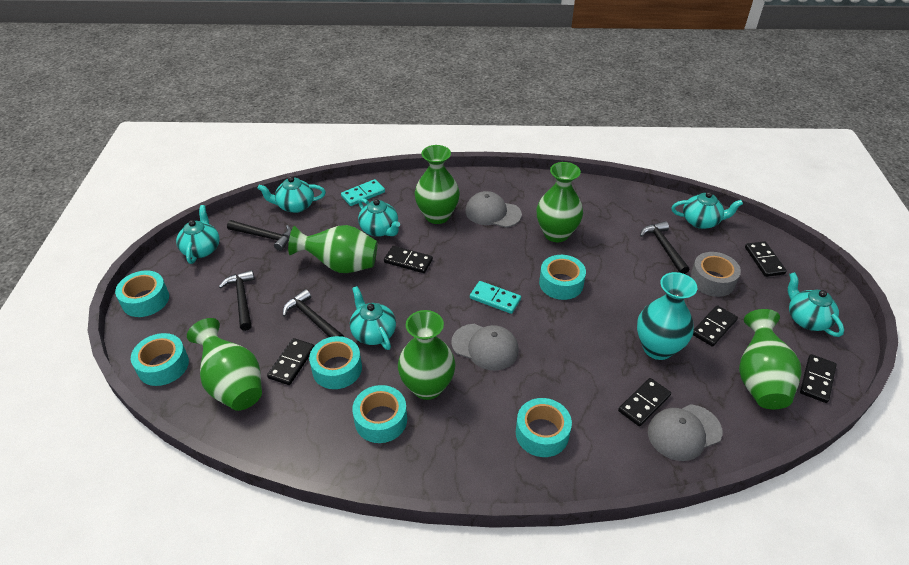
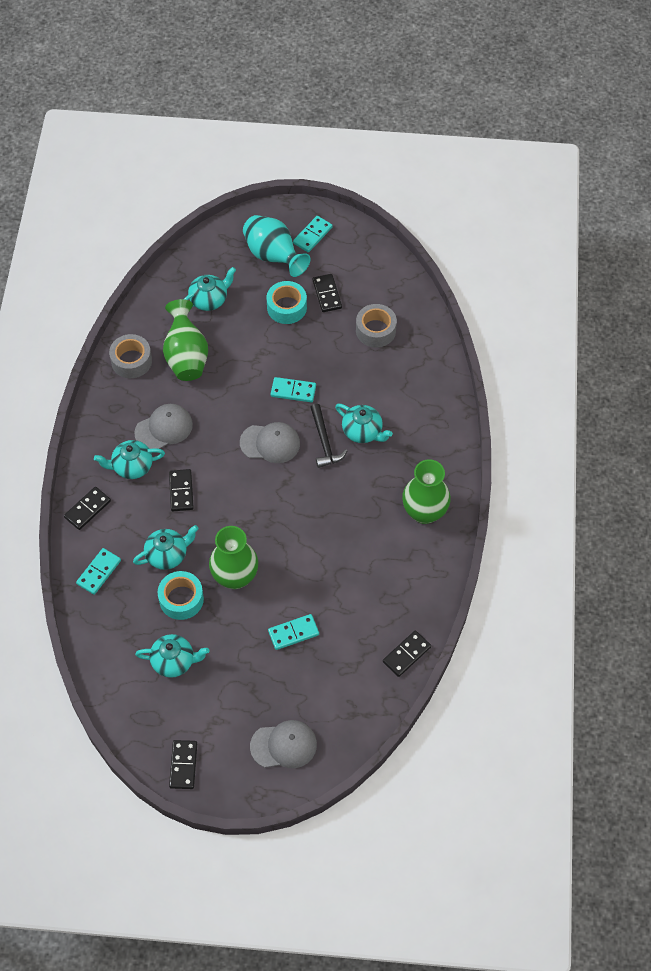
black domino: [267,338,314,385] [384,246,433,273] [618,378,671,426] [693,305,738,347] [745,241,787,277] [800,354,837,403] = 6 -> [64,487,111,530] [169,469,194,511] [169,740,197,789] [313,274,342,312] [383,631,431,677] = 5
black hammer: [219,270,255,331] [227,220,292,251] [283,289,344,337] [640,221,689,274] = 4 -> [310,404,347,468] = 1
green vase: [187,318,262,411] [288,225,377,273] [398,310,455,400] [414,145,460,224] [536,162,583,242] [739,309,802,409] = 6 -> [163,299,208,381] [209,526,258,589] [402,459,451,524] = 3
grey tape: [690,252,741,297] = 1 -> [109,334,152,378] [356,304,397,347] = 2
turquoise domino: [341,179,385,206] [470,281,521,314] = 2 -> [76,548,121,595] [268,614,319,650] [271,377,316,402] [293,216,333,252] = 4
turquoise tape: [115,270,169,317] [131,333,189,386] [309,336,362,389] [352,385,407,443] [516,398,572,457] [539,255,586,300] = 6 -> [158,571,204,620] [266,281,307,324] = 2
turquoise teapot: [176,205,220,264] [257,176,326,213] [350,286,396,350] [358,198,400,237] [671,192,743,229] [788,272,844,337] = 6 -> [94,440,165,479] [133,525,199,570] [135,634,209,678] [184,267,236,311] [335,404,393,443] = 5

